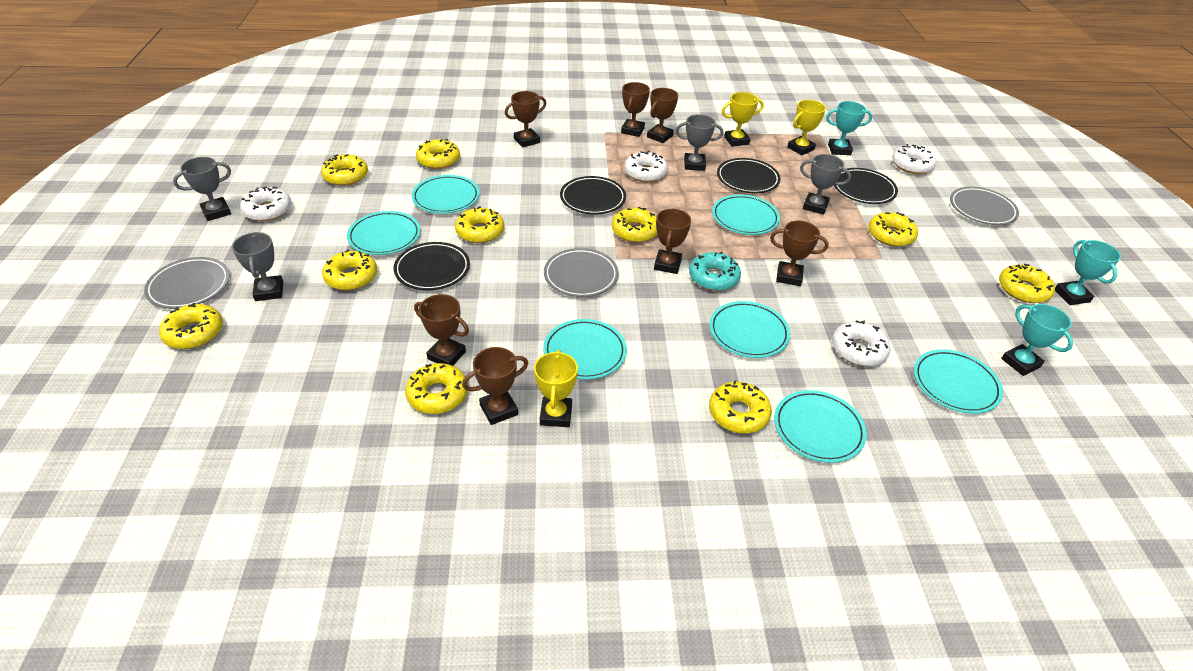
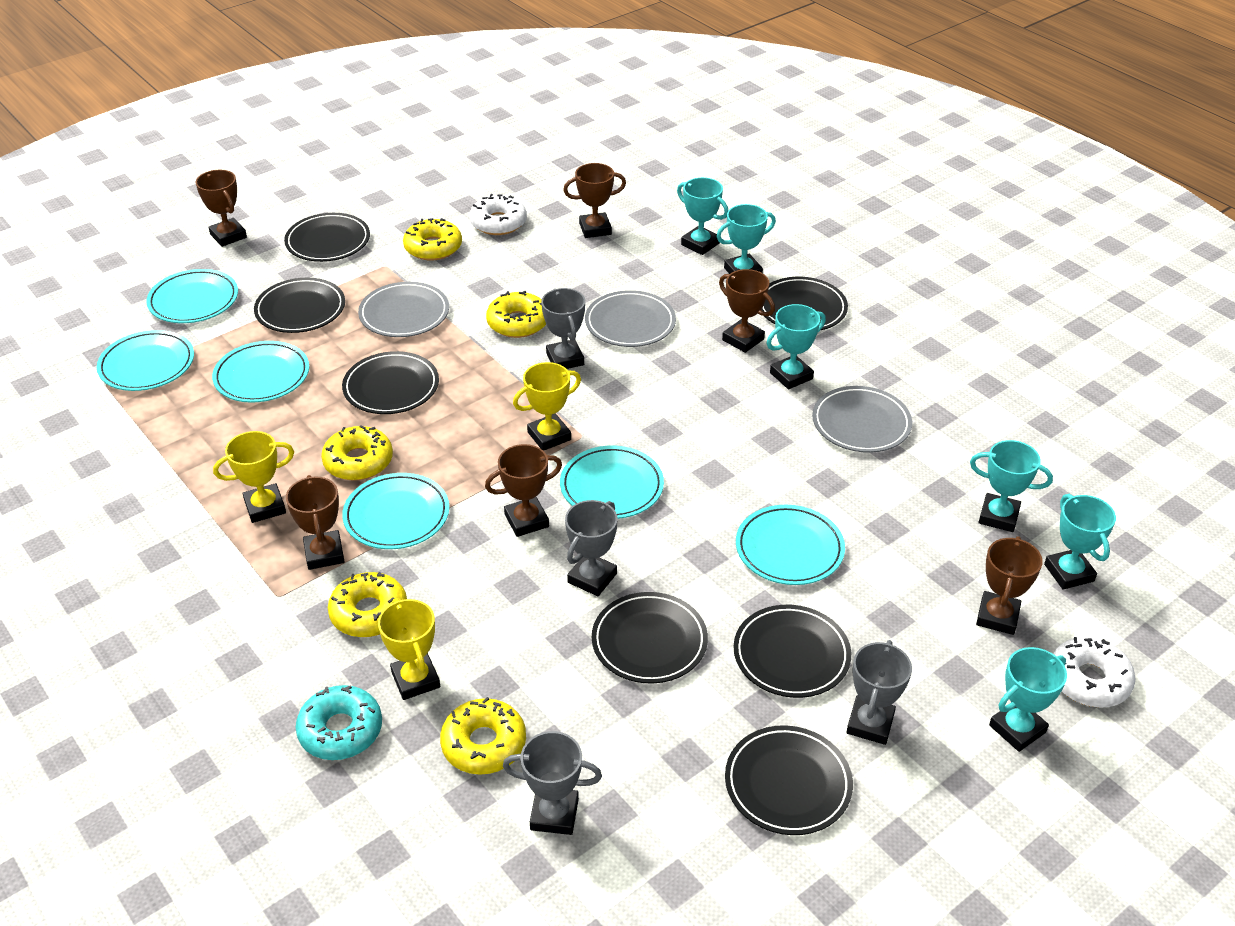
black plate: [394,242,470,290] [560,176,626,215] [717,158,781,193] [834,168,898,204] = 4 -> [254,278,345,333] [284,213,370,262] [342,351,439,414] [592,592,708,684] [725,725,853,835] [733,605,851,698] [761,277,848,330] = 7
brown trophy: [414,294,469,366] [462,347,528,425] [505,91,546,147] [621,82,650,137] [647,88,678,143] [654,209,691,274] [770,221,829,286] = 7 -> [196,170,247,247] [286,475,345,570] [485,444,562,537] [563,163,626,238] [719,269,775,353] [976,536,1043,635] = 6
turquoise plate: [347,211,421,255] [412,175,480,214] [543,319,627,380] [709,301,790,358] [712,194,780,235] [774,390,867,463] [914,349,1003,414] = 7 -> [97,330,194,391] [146,269,238,323] [212,341,309,403] [342,473,449,549] [560,445,664,519] [736,505,845,585] = 6
turquoise trophy: [826,101,872,155] [1001,304,1073,376] [1055,240,1121,305] = 3 -> [677,177,728,255] [716,204,776,274] [766,304,826,389] [970,440,1053,532] [989,647,1067,752] [1044,494,1116,590] = 6
white donut: [240,186,292,221] [624,151,668,182] [832,320,891,366] [892,144,936,174] = 4 -> [469,194,527,235] [1053,637,1135,708] = 2
yellow donut: [159,303,223,349] [321,154,368,186] [322,250,377,290] [405,363,468,414] [416,139,460,169] [455,206,504,243] [612,207,657,242] [709,380,772,433] [868,212,918,247] [999,263,1055,303] = 10 -> [321,426,393,481] [328,572,407,637] [403,218,462,260] [440,697,526,775] [486,291,546,338] = 5

